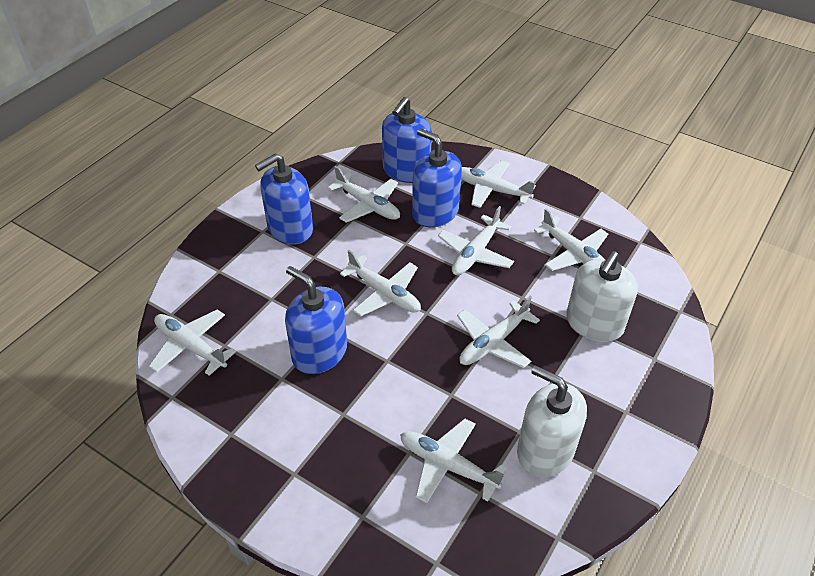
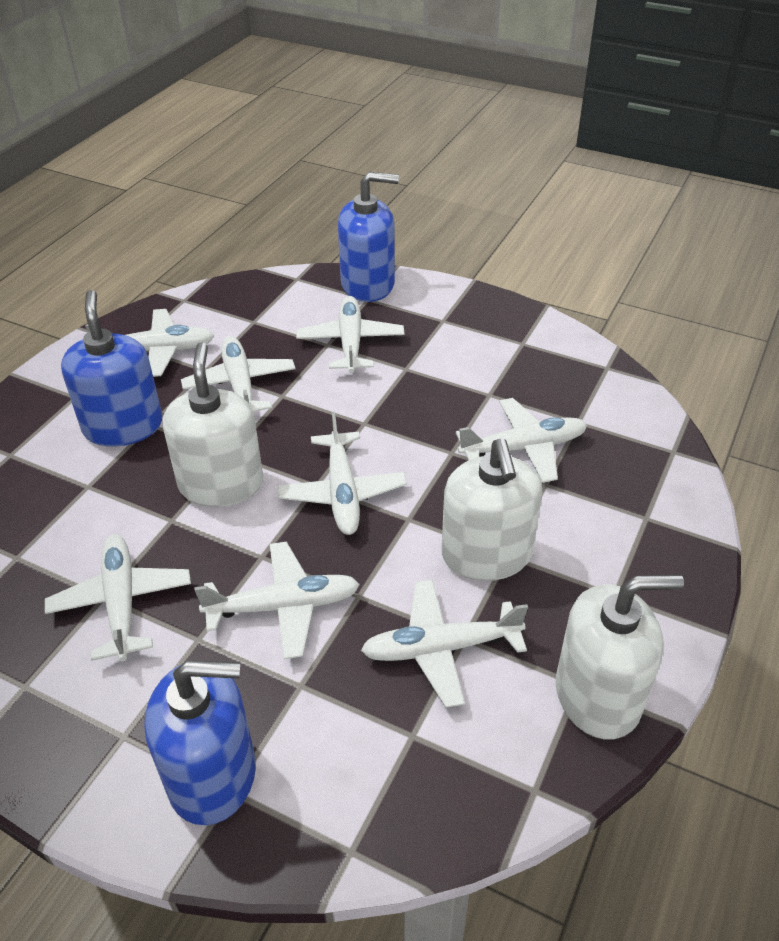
blue soap dispenser: [255,153,313,245] [285,266,347,374] [382,97,432,183] [412,128,462,228] = 4 -> [61,290,163,447] [144,660,256,825] [338,172,399,302] = 3
white soap dispenser: [517,365,587,477] [566,251,638,342] = 2 -> [163,342,263,507] [441,438,542,581] [556,575,684,740] = 3

